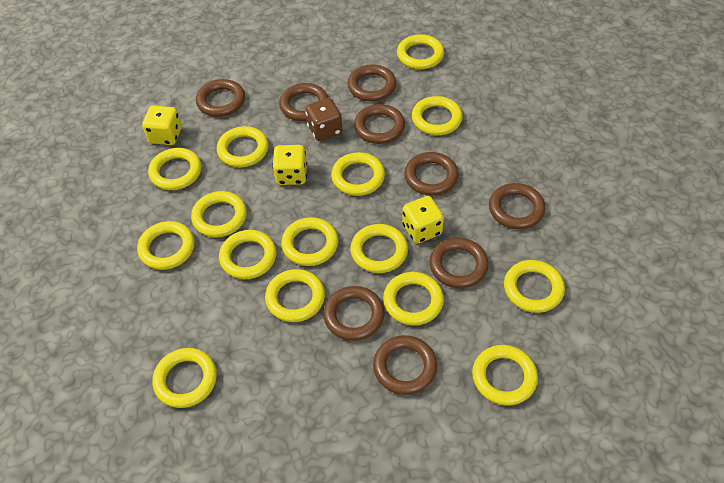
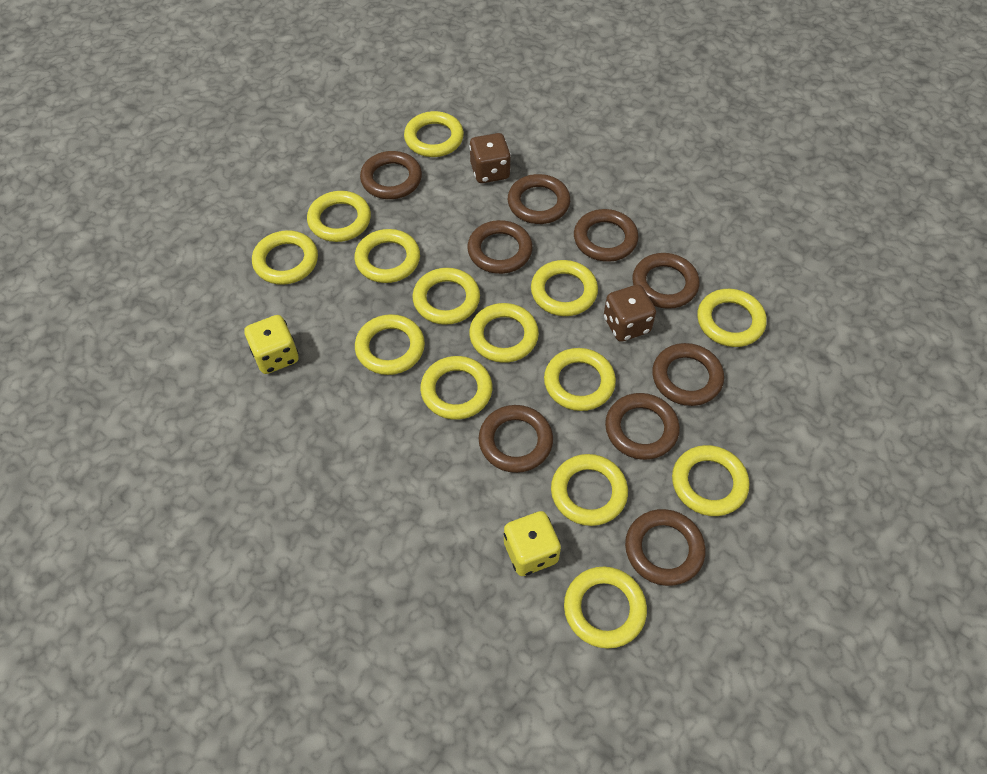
brown dice: [305,98,342,141] = 1 -> [469,133,511,183] [604,285,656,342] = 2
yellow dice: [142,105,182,145] [272,145,307,185] [402,196,444,244] = 3 -> [244,315,299,374] [504,511,561,576] = 2
yellow ring: [137,221,195,270] [148,148,201,190] [152,348,217,408] [191,191,247,237] [217,126,269,167] [219,230,277,279] [265,269,325,322] [281,217,338,266] [331,152,385,196] [350,224,408,273] [383,272,444,326] [397,34,444,69] [412,96,463,135] [472,345,538,406] [504,260,565,313] = 15 -> [252,230,318,285] [307,191,371,242] [354,229,420,283] [355,314,425,375] [404,111,464,157] [412,268,480,325] [420,356,492,420] [469,303,539,363] [531,260,598,316] [544,348,616,411] [551,454,628,526] [564,567,647,648] [672,445,749,516] [697,289,767,347] = 14

